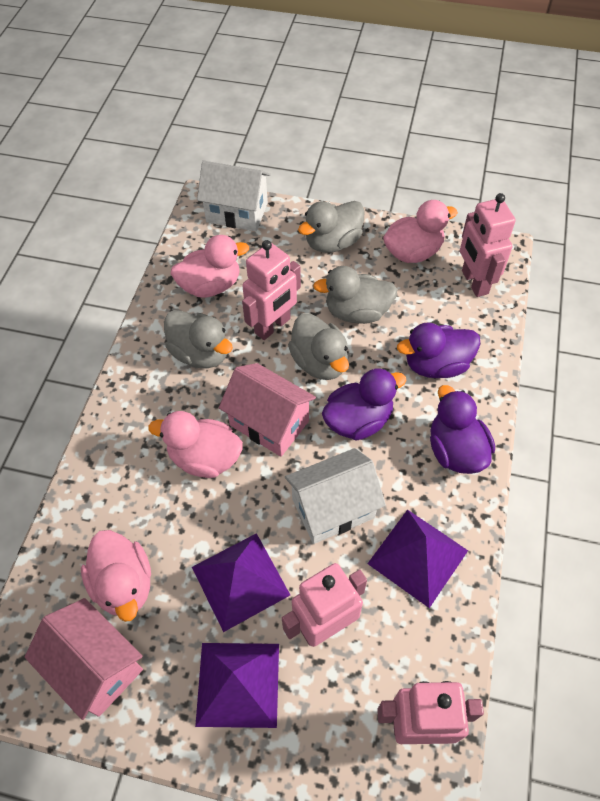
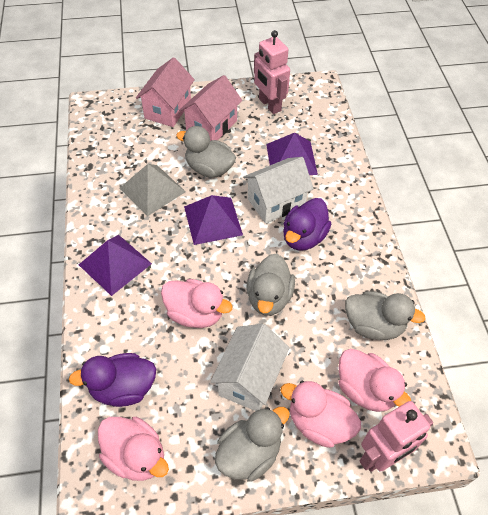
grey pyramid: none = 0 -> [119,164,186,217] = 1
pink robot: [242,240,301,340] [282,563,367,647] [377,681,484,744] [460,193,516,297] = 4 -> [254,30,290,114] [360,401,433,472] = 2
purple duck: [322,368,406,441] [397,322,480,378] [430,385,495,474] = 3 -> [69,353,156,407] [283,198,331,251] = 2

